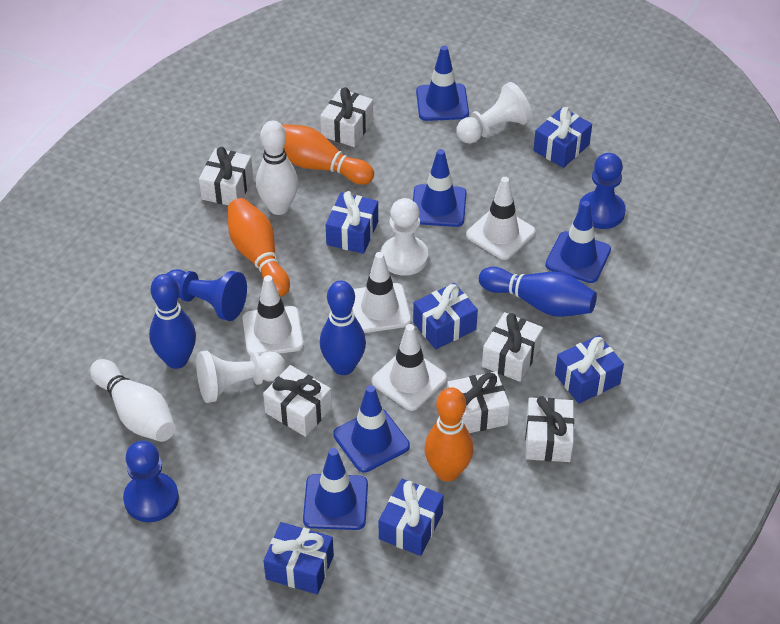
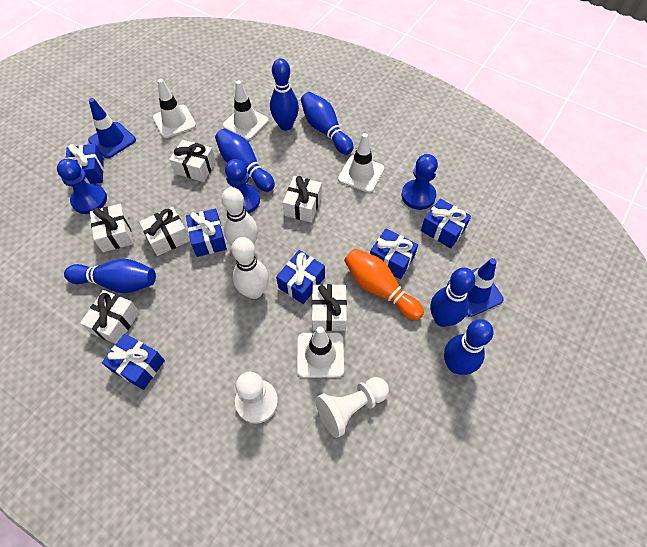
blue bowling pin: [149,274,196,369] [320,281,366,375] [479,267,597,317] = 3 -> [64,259,156,293] [215,129,275,192] [270,58,299,130] [301,92,353,155] [430,267,475,327] [444,319,494,375] = 6
blue traffic cone: [303,448,368,530] [333,385,410,473] [413,149,467,227] [416,46,469,121] [545,201,611,283] = 5 -> [88,98,136,158] [447,258,503,317] = 2
orange bowling pin: [228,198,290,297] [281,124,374,185] [424,387,473,482] = 3 -> [344,248,424,320] = 1
white pawn: [196,351,286,403] [381,198,428,276] [456,82,532,144] = 3 -> [235,372,278,424] [315,377,389,438] = 2

